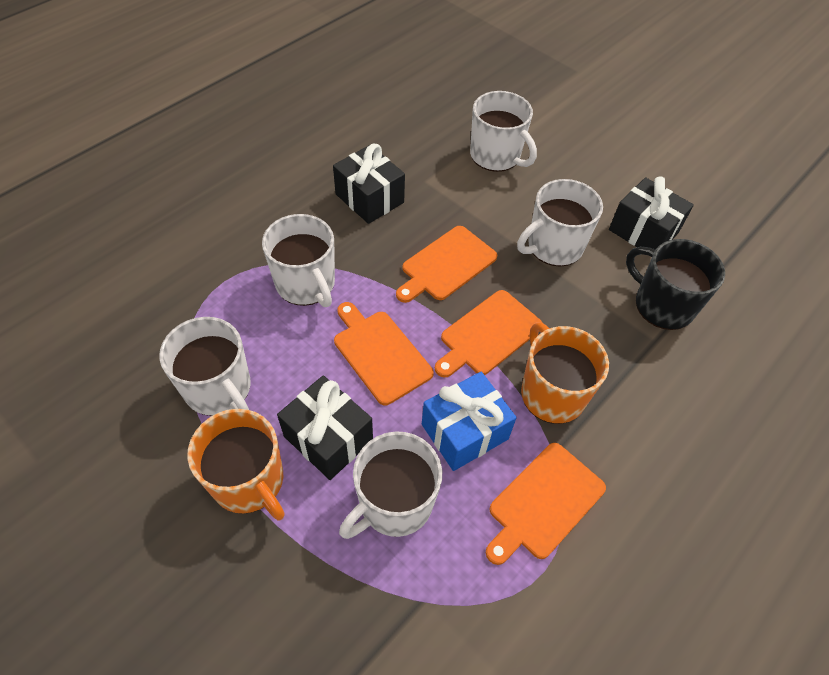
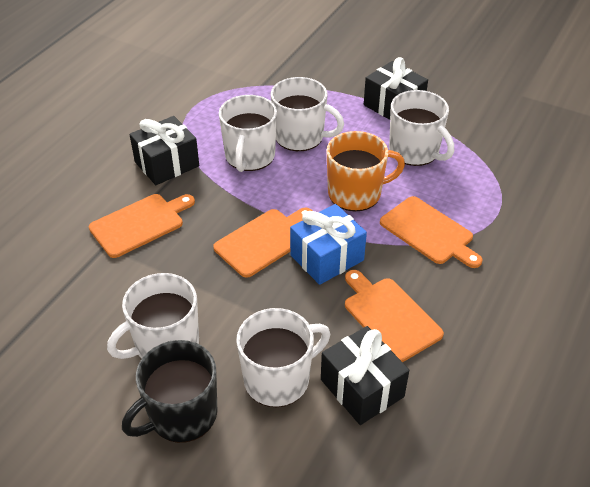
orange mug: [187,409,285,520] [521,322,609,424] = 2 -> [327,131,405,211] = 1

